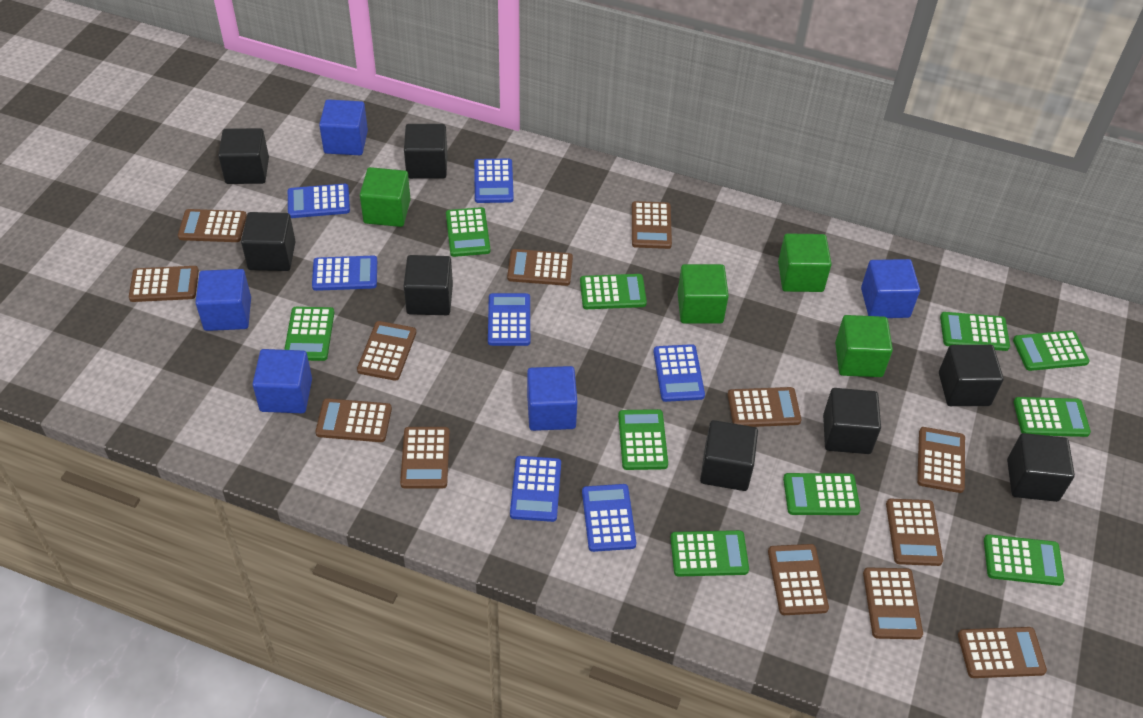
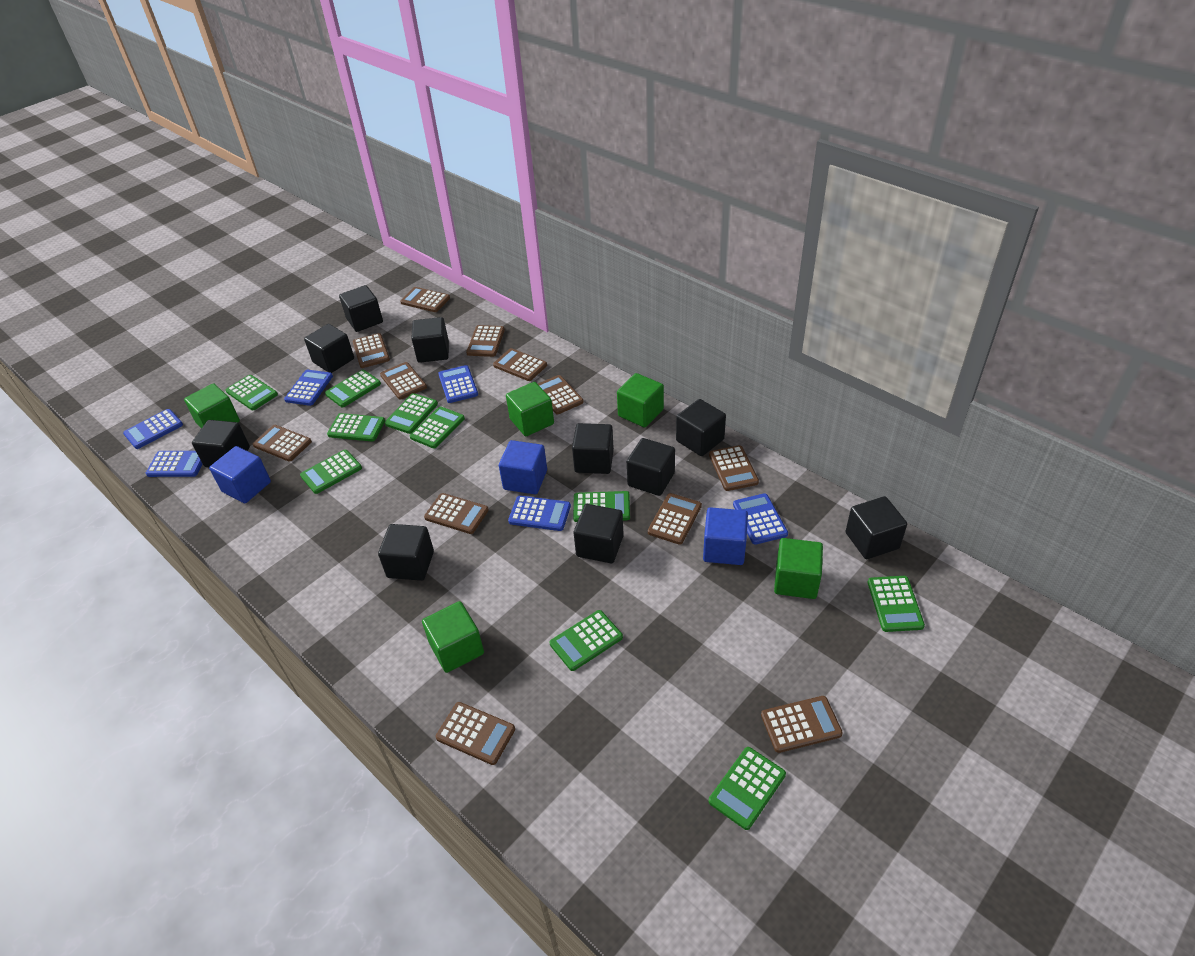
black cube: [218,128,269,184] [241,212,296,271] [403,255,453,315] [404,124,448,179] [700,420,758,491] [823,388,881,454] [939,345,1004,406] [1007,433,1075,502] = 8 -> [192,420,250,467] [304,324,354,373] [339,285,383,332] [378,524,434,581] [411,317,449,363] [572,423,614,474] [573,504,624,563] [627,438,675,496] [676,399,726,456] [845,496,907,559] = 10
blue calculator: [288,184,350,218] [312,256,377,291] [474,158,514,203] [488,293,530,346] [510,456,561,522] [582,484,636,552] [654,344,705,402] = 7 -> [123,409,183,449] [146,451,203,477] [284,370,333,406] [438,365,478,403] [508,495,571,531] [733,493,788,545] = 6
blue cube: [195,269,251,331] [252,349,312,413] [319,99,368,155] [527,366,578,431] [861,259,920,318] = 5 -> [209,446,271,503] [499,440,547,494] [703,507,748,565] = 3
brown calculator: [129,266,199,302] [178,209,247,242] [315,398,392,442] [357,321,416,381] [400,427,450,488] [507,249,573,286] [632,201,672,249] [728,387,801,427] [768,544,829,615] [863,567,923,639] [886,499,943,566] [917,427,965,493] [958,627,1047,678] = 13 -> [253,425,312,462] [352,333,390,368] [380,362,427,400] [400,287,450,312] [424,493,489,534] [436,702,515,765] [466,325,505,357] [493,348,547,381] [538,375,584,414] [648,493,702,545] [709,445,759,491] [761,696,843,753] = 12
green cube: [360,167,411,227] [678,264,729,324] [778,233,832,292] [835,315,893,377] = 4 -> [184,383,240,429] [422,601,484,673] [506,382,554,436] [617,373,664,428] [774,538,823,599] = 5

